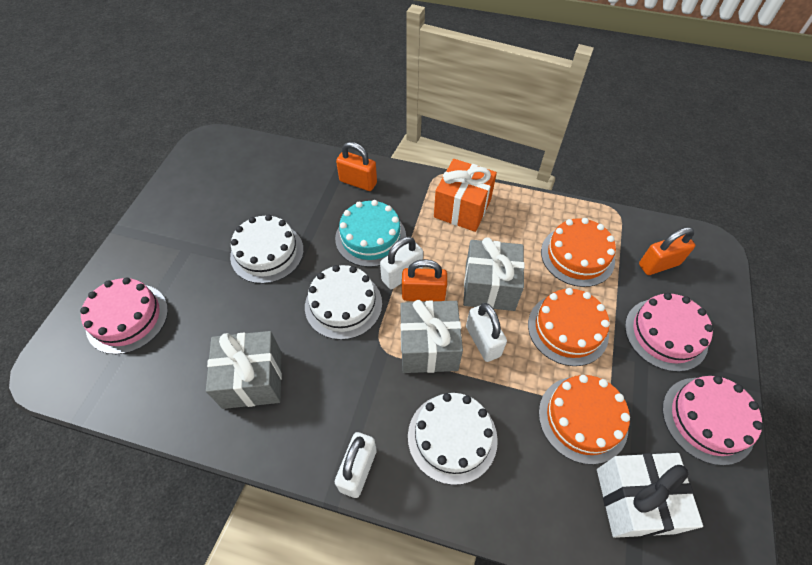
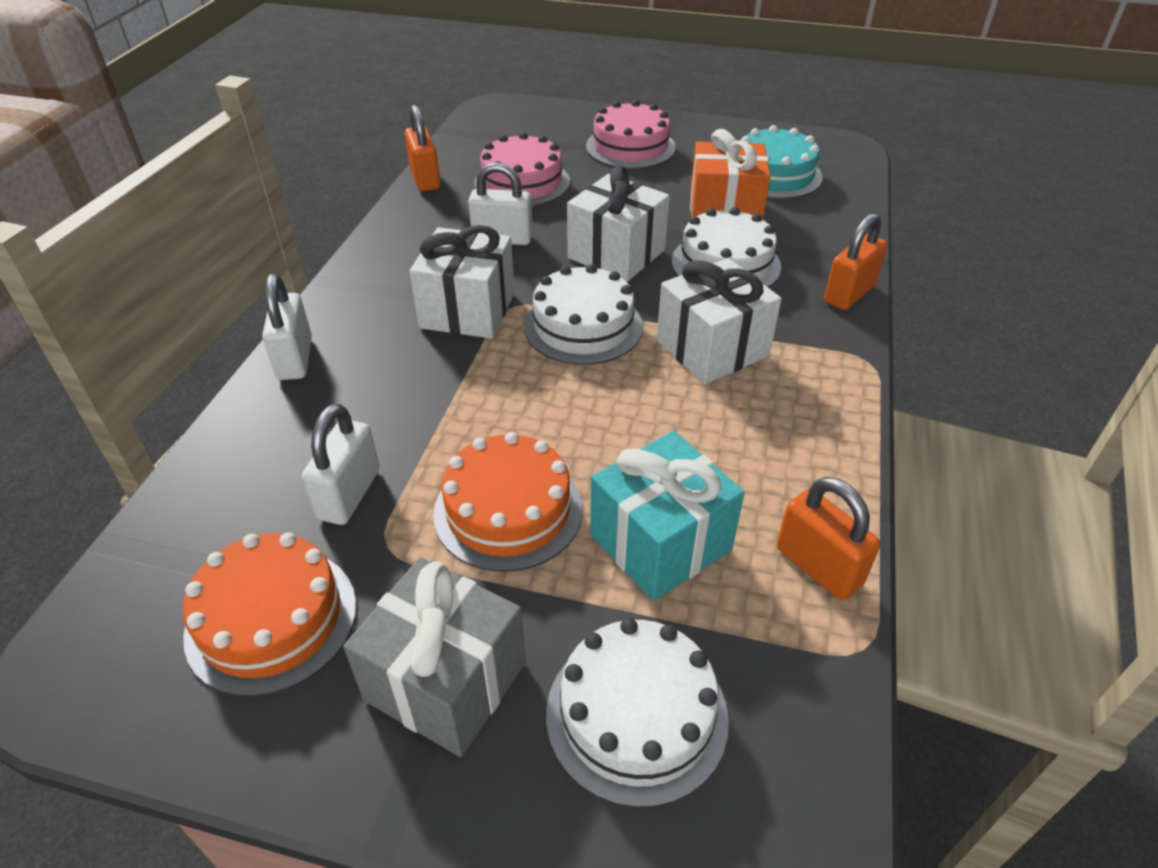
grey gift: [206,331,282,409] [400,300,463,373] [463,237,525,311] = 3 -> [343,557,526,757] = 1
orange cake: [528,288,609,366] [539,375,630,465] [541,218,616,287] = 3 -> [183,532,356,697] [433,432,583,572] = 2
pink cake: [80,277,168,354] [625,293,713,372] [662,376,763,466] = 3 -> [474,132,570,206] [586,100,676,169] = 2
turquoise gift: none = 0 -> [590,431,745,601] = 1
white gift: [597,453,703,538] = 1 -> [409,225,515,339] [567,165,670,282] [657,258,781,384] = 3

